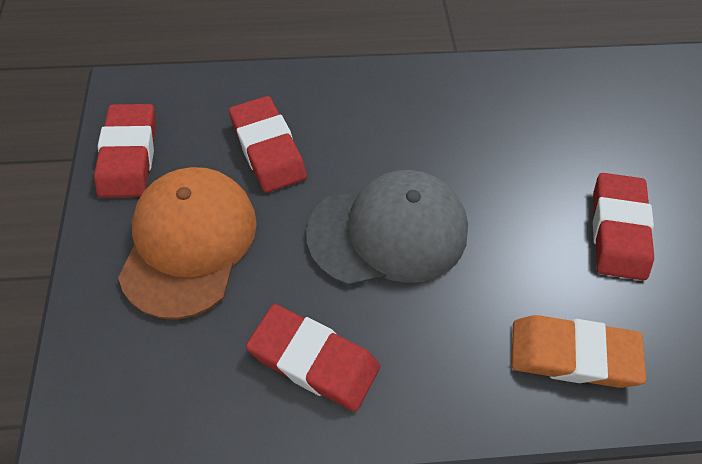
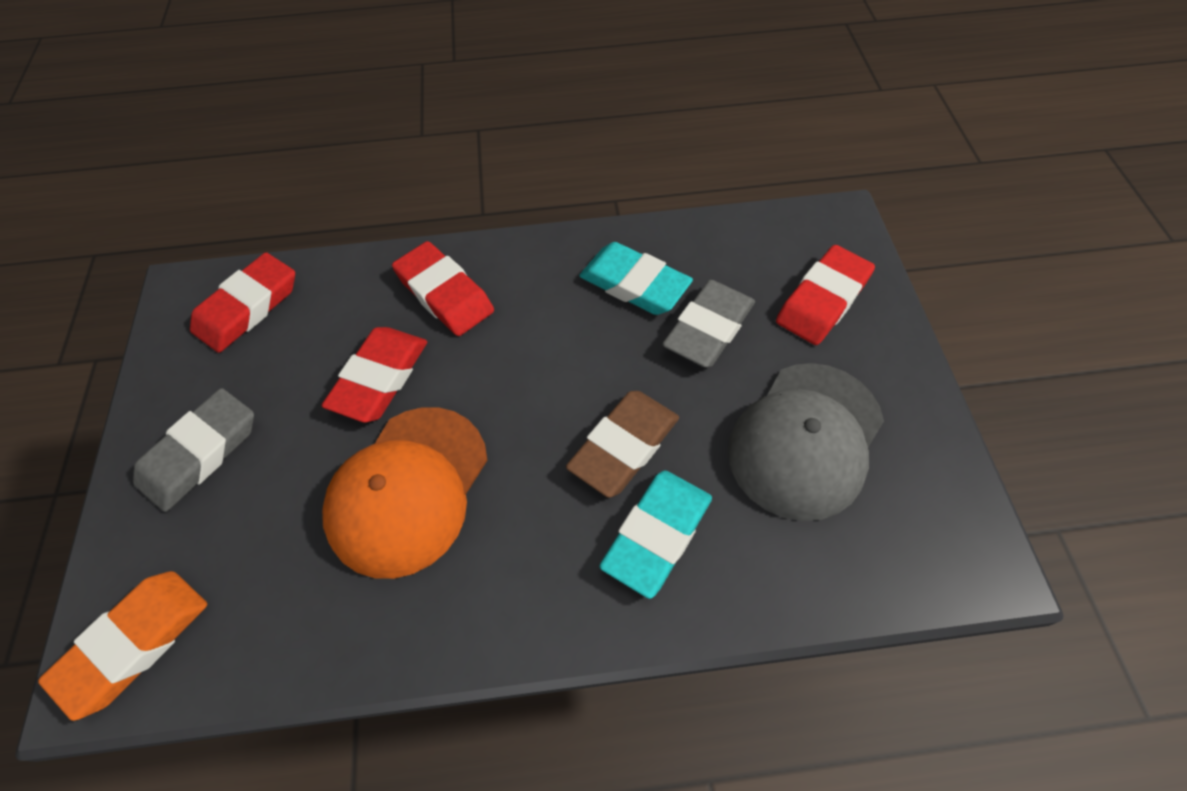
brown eraser: none = 0 -> [566,391,679,498] = 1
grey eraser: none = 0 -> [133,388,254,512] [662,280,755,368] = 2
turquoise eraser: none = 0 -> [579,242,693,315] [600,470,712,599] = 2

